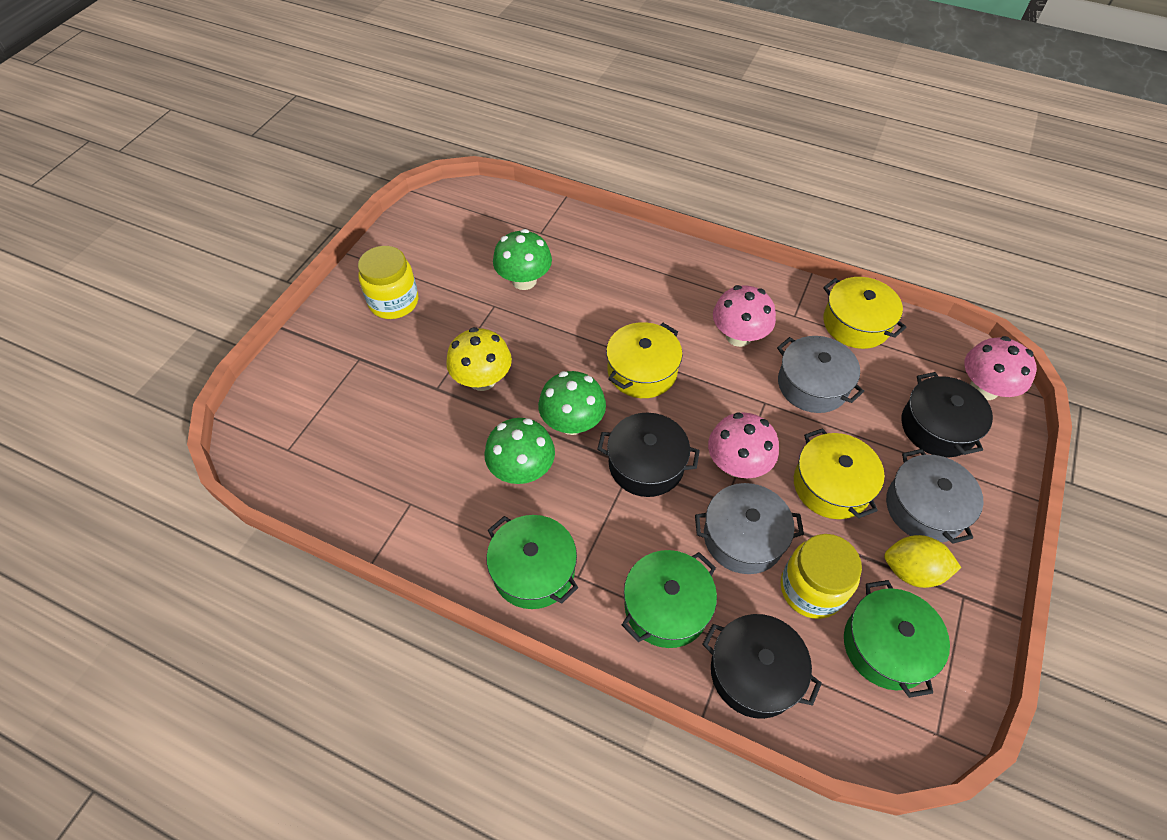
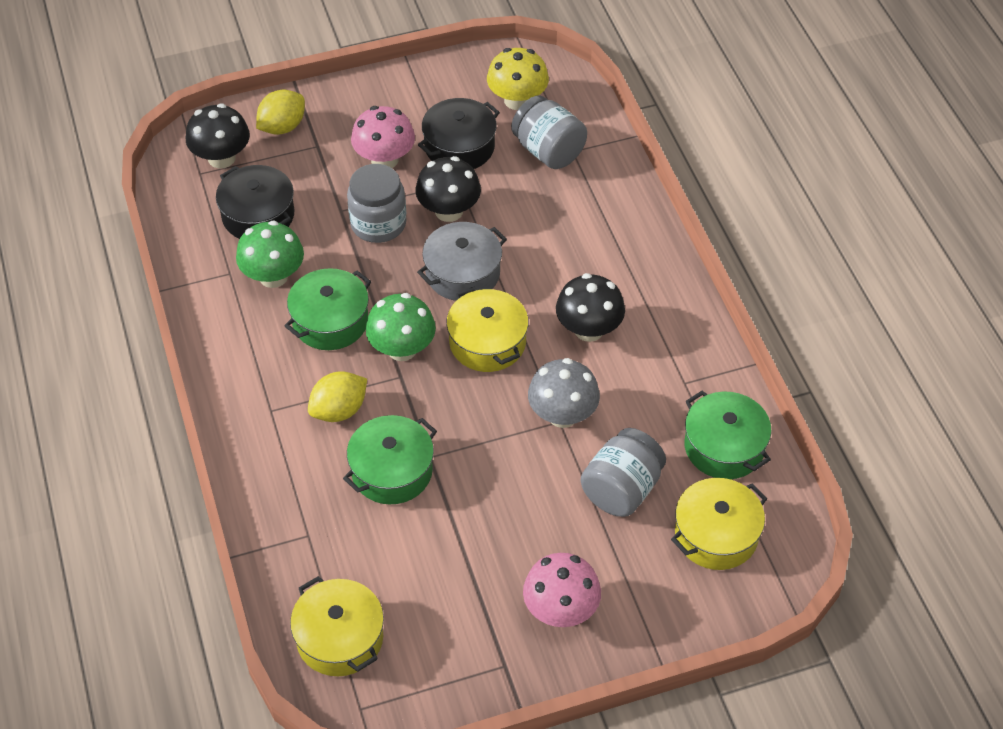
black mushroom: none = 0 -> [186,103,250,169] [415,156,481,222] [556,273,625,342] = 3
black pot: [597,413,700,497] [702,614,822,719] [901,372,993,457] = 3 -> [216,165,294,239] [418,98,500,169] = 2
green mushroom: [485,418,555,484] [493,229,552,290] [538,371,606,435] = 3 -> [236,220,304,288] [366,293,436,361] = 2
grey jar: none = 0 -> [347,164,406,243] [511,95,587,169] [581,428,666,517] = 3
grey mushroom: none = 0 -> [528,358,600,428] = 1
grey pot: [695,483,804,574] [777,336,864,413] [886,449,984,544] = 3 -> [417,222,507,301] = 1
pink mushroom: [708,413,779,478] [713,285,776,347] [964,336,1037,400] = 3 -> [351,106,415,168] [523,553,601,627] = 2
yellow jar: [358,246,418,319] [781,534,862,619] = 2 -> none = 0
yellow lemon: [884,535,961,588] = 1 -> [256,90,305,135] [308,371,367,422] = 2

